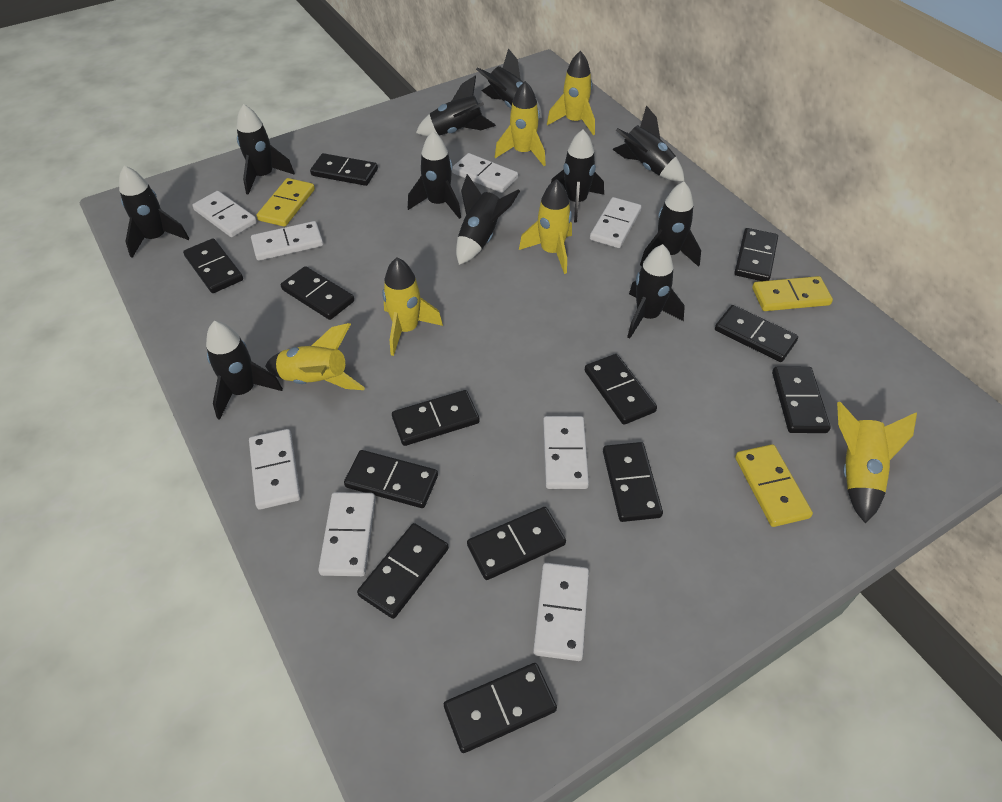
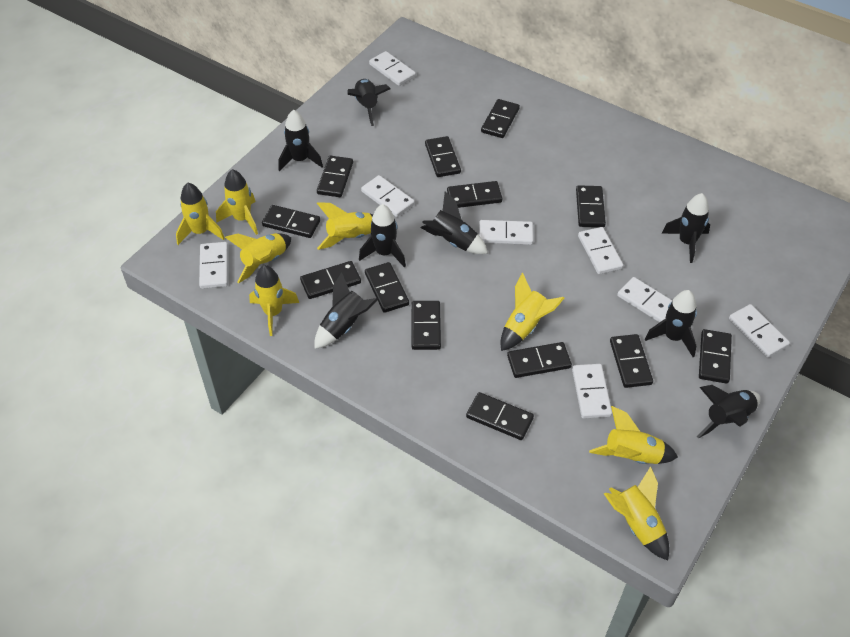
black rocket: [119,166,189,258] [206,321,283,420] [237,104,295,195] [408,131,461,219] [416,75,496,136] [456,174,520,265] [476,48,542,118] [551,130,604,223] [612,105,684,181] [627,244,685,338] [640,181,701,267] = 11 -> [278,110,323,171] [315,272,378,349] [347,79,391,126] [359,204,406,267] [421,191,488,254] [645,290,697,357] [662,193,710,263] [697,385,761,438] = 8
yellow domino: [257,178,315,227] [735,444,813,527] [752,276,833,311] = 3 -> none = 0
yellow rocket: [265,323,365,390] [382,258,443,356] [495,81,546,166] [519,179,572,274] [547,51,595,135] [837,402,917,523] = 6 -> [176,183,225,245] [216,169,258,235] [225,233,291,283] [249,265,299,336] [317,202,373,250] [501,273,564,351] [589,406,678,464] [604,466,670,561] = 8

